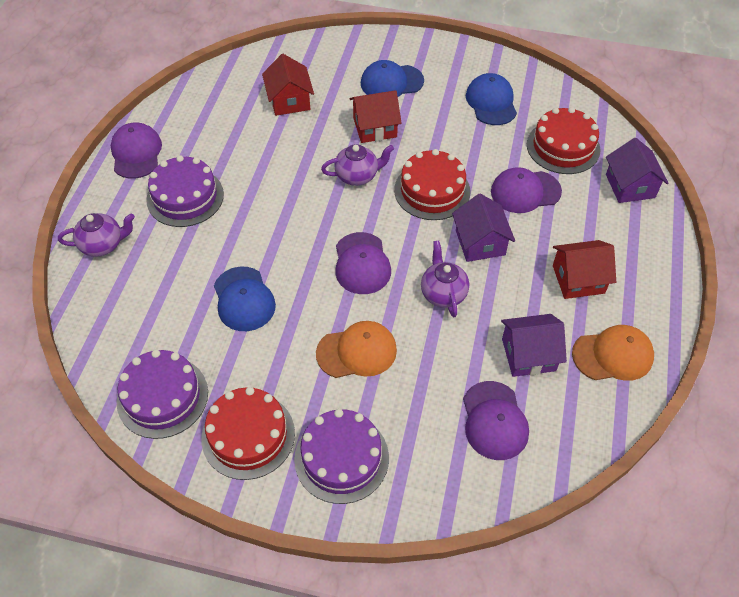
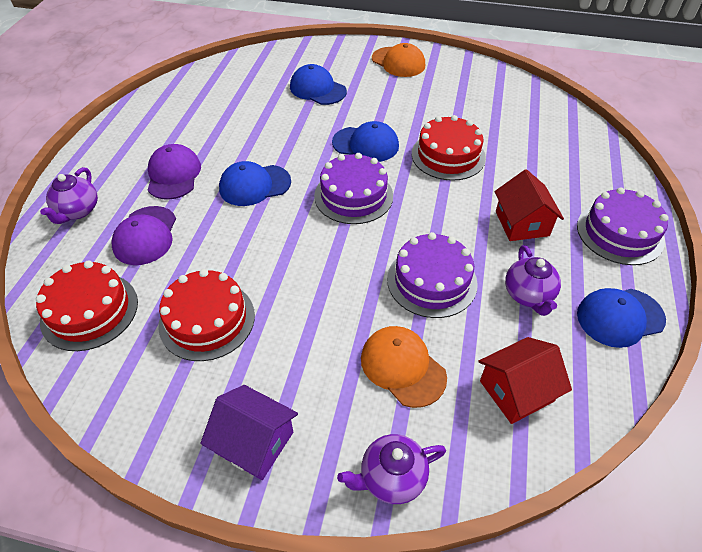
blue cap: [214,267,276,331] [361,60,424,97] [466,73,517,125] = 3 -> [219,161,291,206] [290,64,347,105] [332,121,399,162] [577,288,666,348] = 4
purple cap: [111,122,162,179] [335,232,391,294] [463,381,529,460] [491,167,562,213] = 4 -> [111,206,176,265] [148,144,201,200] = 2
purple house: [452,194,515,262] [501,314,567,377] [606,138,668,203] = 3 -> [200,385,298,480] = 1
red house: [262,54,314,116] [350,90,402,143] [553,240,616,299] = 3 -> [478,337,572,424] [494,169,564,241] = 2

